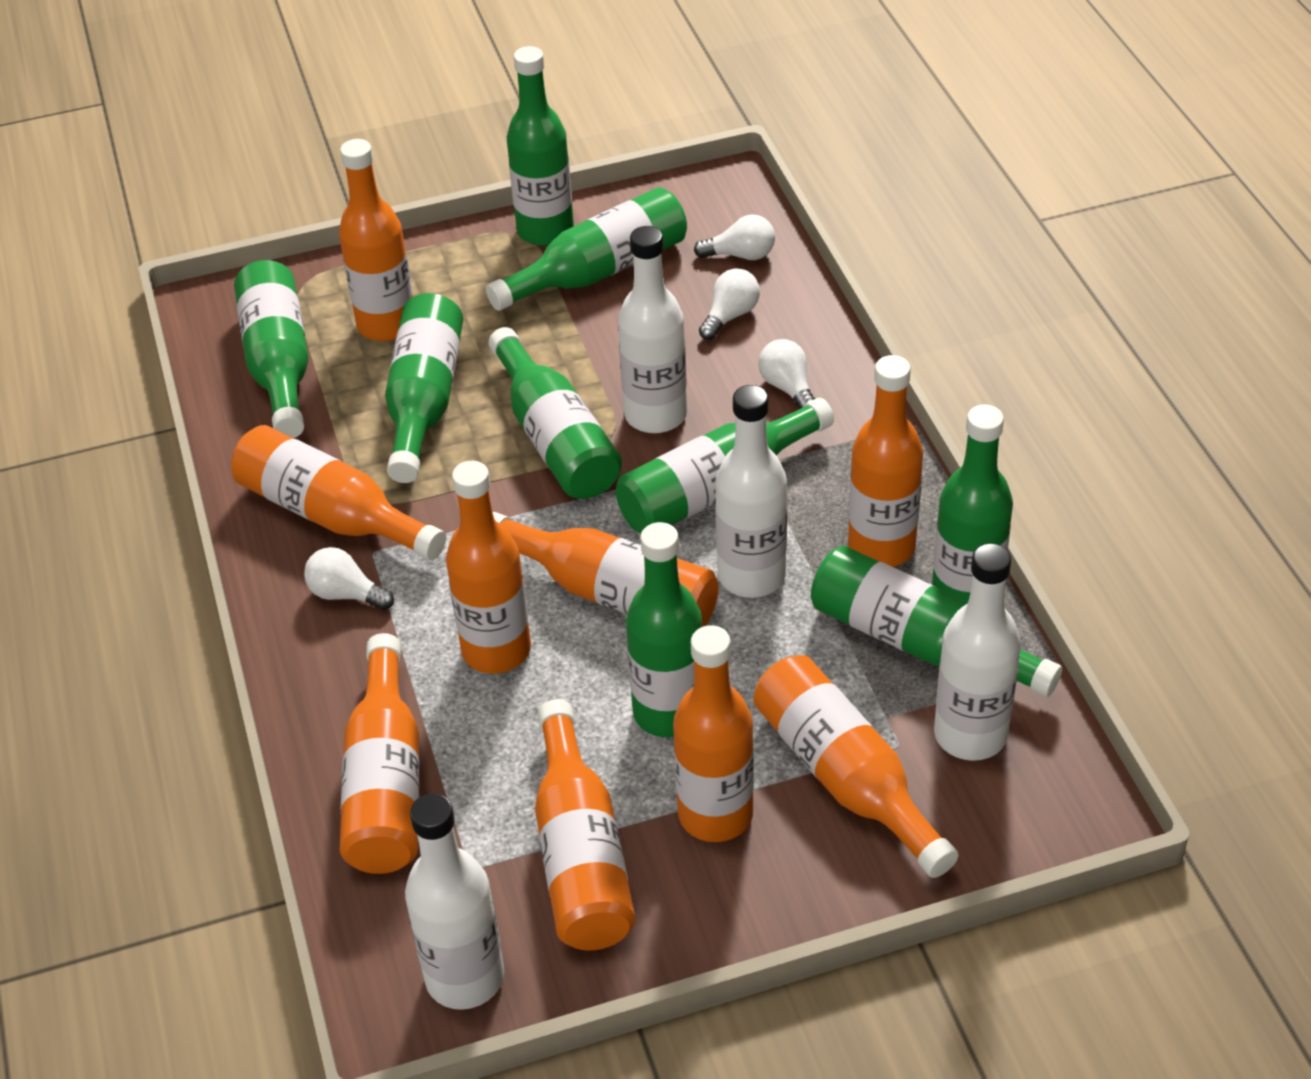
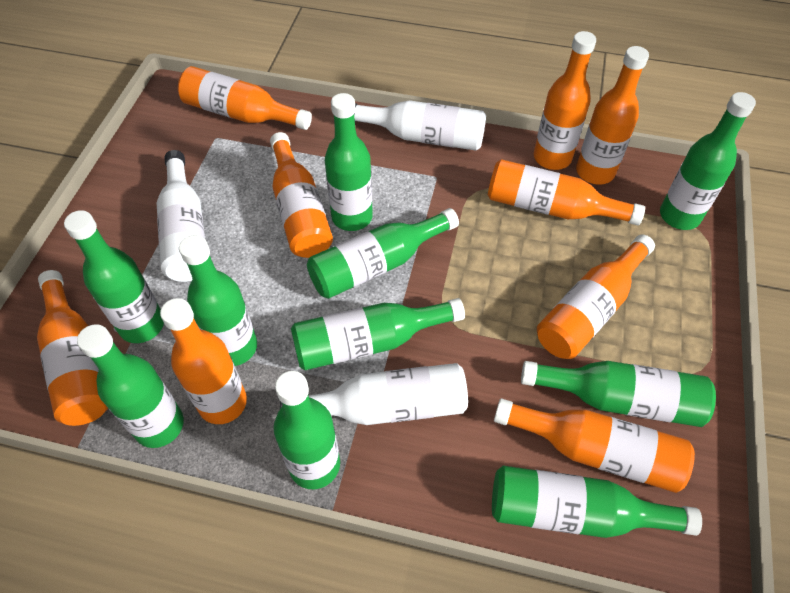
green bottle: [234,260,309,438] [385,293,463,483] [486,187,687,311] [488,327,622,499] [507,46,574,246] [616,398,834,534] [626,522,702,737] [811,546,1062,697] [932,405,1013,603] = 9 -> [64,210,164,343] [77,324,184,448] [179,235,257,366] [274,371,340,489] [291,298,465,370] [307,208,459,299] [325,93,373,231] [492,466,702,538] [521,361,716,427] [660,92,756,230] = 10
white bottle: [405,793,504,1010] [618,226,687,433] [715,385,787,598] [934,543,1021,761] = 4 -> [157,150,205,282] [280,363,468,425] [354,100,486,151] = 3
white light bulb: [304,547,394,610] [694,214,775,260] [699,268,760,340] [758,339,815,409] = 4 -> none = 0

